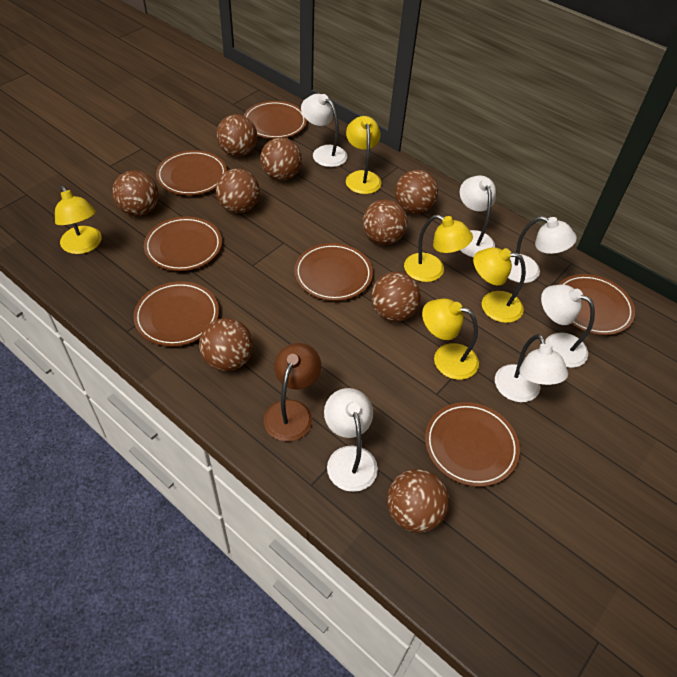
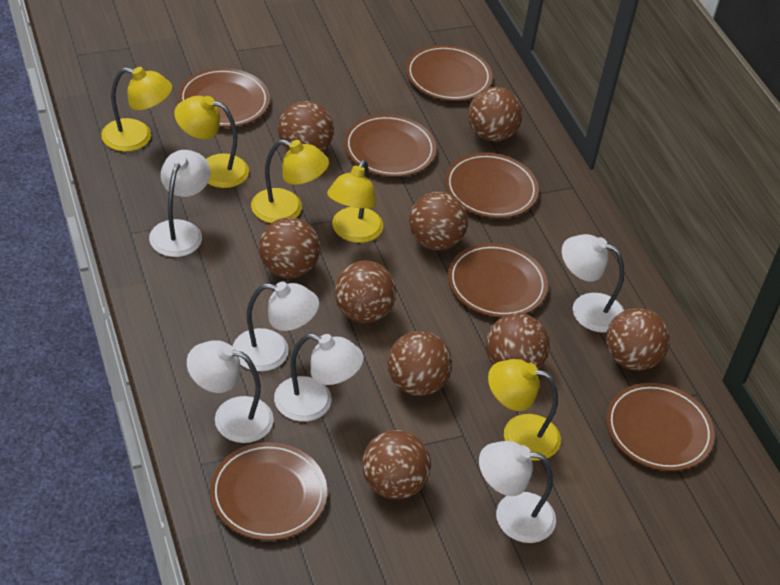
brown lamp: [264,343,321,441] = 1 -> none = 0

